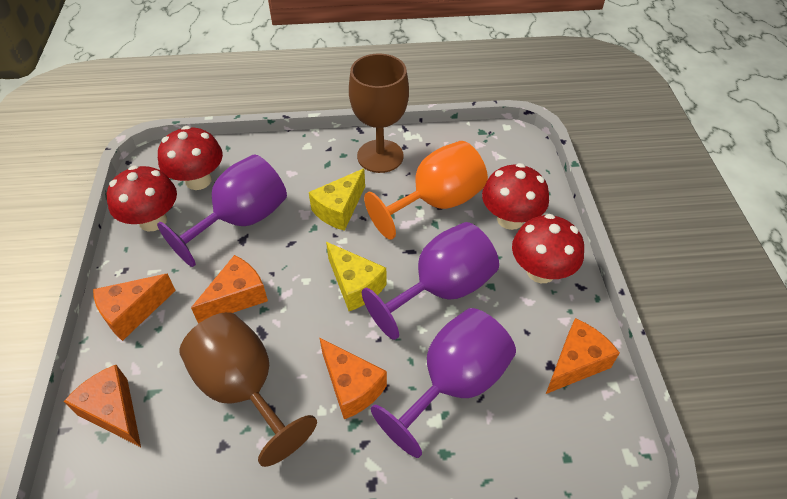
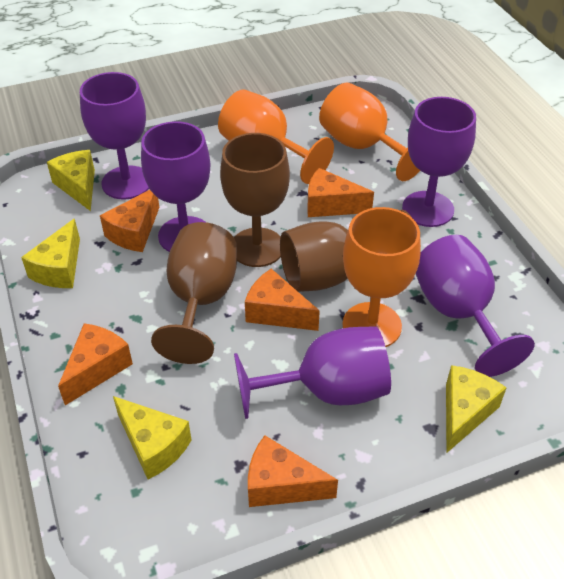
brown goblet: [179,312,317,467] [349,54,409,173] = 2 -> [151,222,237,364] [220,133,290,267] [280,210,411,292] = 3
orange goblet: [364,141,488,240] = 1 -> [218,89,334,184] [319,83,420,181] [342,207,421,347] = 3
purple goblet: [157,154,287,267] [362,222,499,340] [371,308,516,458] = 3 -> [80,72,149,200] [141,121,210,252] [234,326,391,419] [402,97,476,227] [416,235,535,377] = 5
red mushroom: [107,165,177,231] [158,126,223,190] [482,163,549,230] [512,214,584,283] = 4 -> none = 0
yellow cheese: [309,169,365,231] [326,242,387,311] = 2 -> [21,219,80,288] [47,150,95,211] [113,396,191,479] [446,365,507,453] = 4

